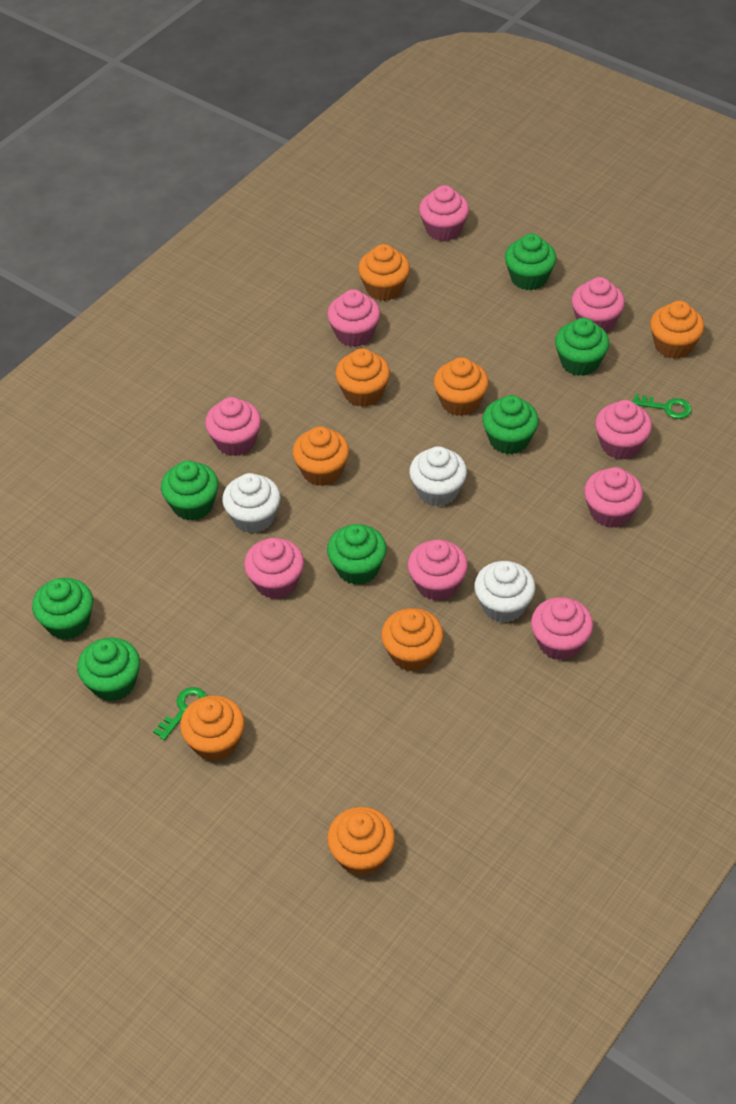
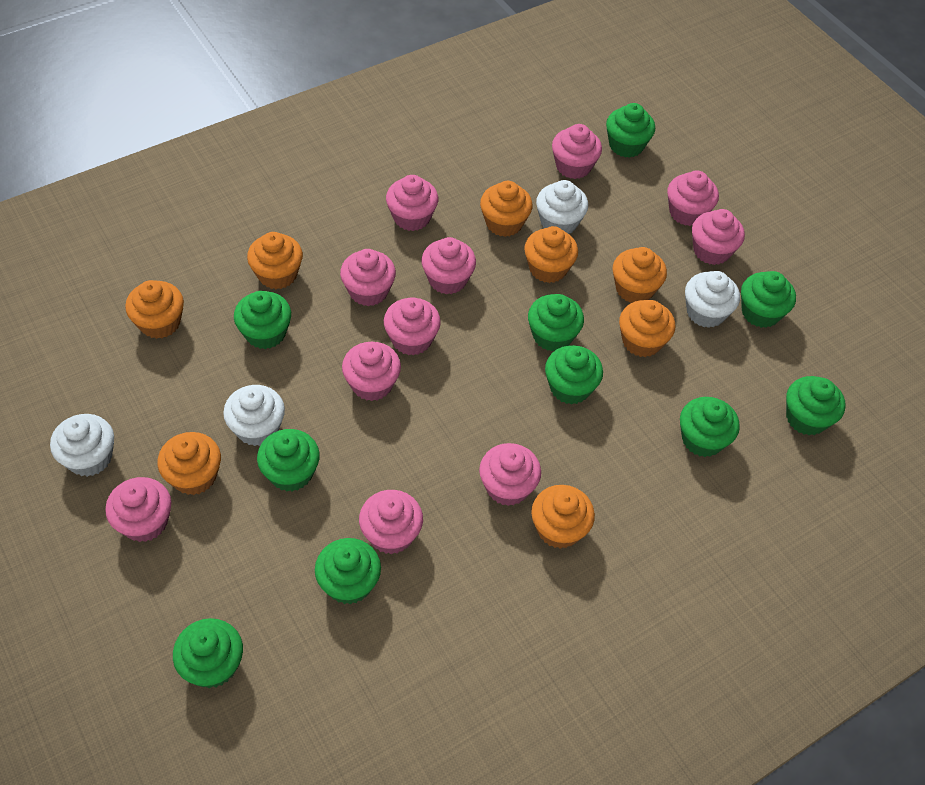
green cupcake: [32,578,93,640] [77,638,140,701] [161,461,219,521] [327,524,387,585] [482,395,539,454] [505,234,557,290] [555,318,609,376] = 7 -> [173,618,243,688] [234,291,291,349] [257,429,320,492] [315,538,381,604] [528,294,584,351] [545,345,603,405] [606,103,655,158] [680,397,740,457] [741,271,796,328] [786,376,846,435] = 10
green key: [153,687,207,740] [632,394,692,419] = 2 -> none = 0
pink cupcake: [205,397,261,456] [244,538,304,599] [327,289,380,347] [408,540,468,601] [419,185,469,241] [531,597,593,660] [572,277,625,332] [584,467,643,528] [595,400,652,460] = 9 -> [105,477,171,542] [340,249,396,306] [342,342,401,401] [359,490,423,554] [384,297,441,356] [386,175,438,231] [421,237,476,294] [479,443,541,506] [552,124,602,179] [667,170,719,226] [692,209,745,265] = 11
white cupcake: [222,473,280,533] [409,446,467,506] [474,561,536,623] = 3 -> [50,414,114,477] [223,385,285,446] [536,180,588,234] [685,271,740,328] = 4

